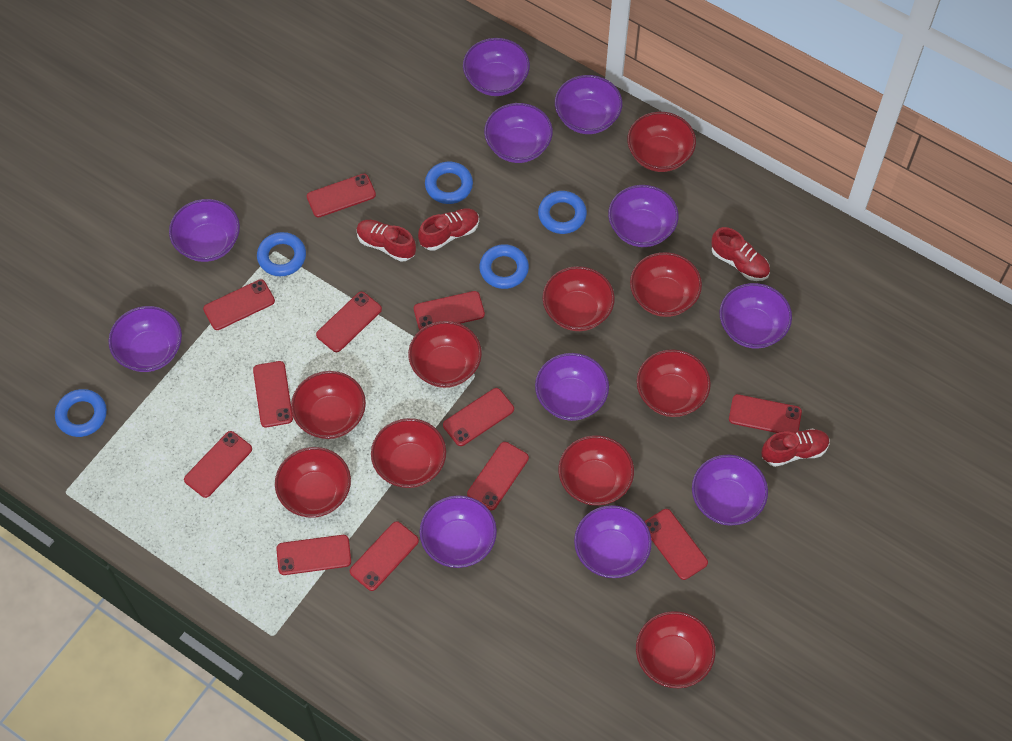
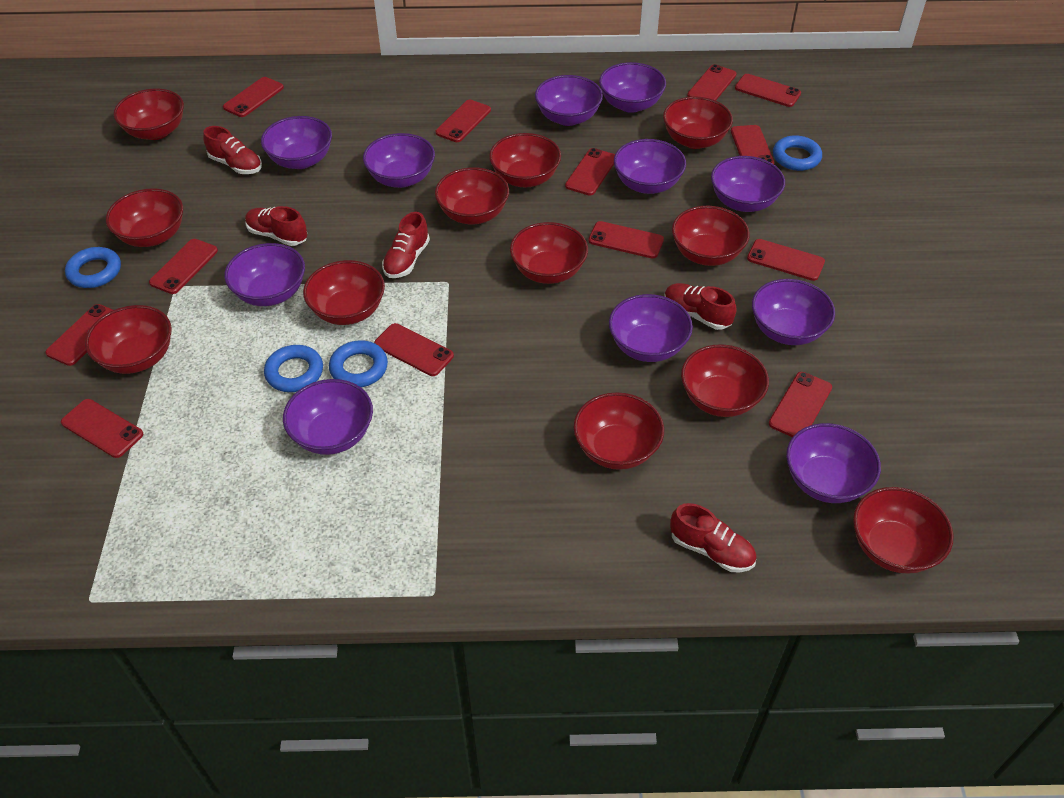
blue ring: [55,389,107,437] [257,232,306,276] [425,161,473,204] [479,244,529,289] [538,191,587,234] = 5 -> [65,247,121,288] [264,345,323,392] [329,340,388,387] [773,135,822,171] = 4
red bowl: [275,447,351,518] [291,371,366,439] [371,418,446,488] [408,321,482,388] [542,266,615,331] [558,435,634,506] [627,112,696,172] [630,252,702,317] [636,611,715,688] [637,349,711,417] = 10 -> [85,305,172,374] [106,188,183,247] [113,89,184,140] [303,260,385,325] [435,167,509,224] [489,133,561,187] [510,222,588,284] [573,392,664,470] [663,97,733,149] [672,206,750,266] [681,344,769,417] [853,487,954,574] = 12
red phone: [184,431,252,498] [203,279,275,330] [253,361,293,427] [276,535,351,575] [307,174,376,217] [316,292,382,352] [350,521,419,591] [414,291,485,330] [443,388,514,446] [467,442,529,511] [645,509,708,580] [729,394,802,433] = 12 -> [45,304,113,366] [61,399,143,458] [149,239,218,294] [223,77,284,117] [374,323,454,376] [436,100,491,142] [565,148,615,196] [589,221,664,258] [687,64,737,100] [731,125,774,164] [735,74,801,107] [747,239,825,281] [769,372,832,437] = 13
red shoe: [356,220,416,262] [418,209,479,251] [712,227,770,281] [761,429,830,467] = 4 -> [203,126,262,174] [245,206,307,246] [382,212,430,278] [664,283,737,330] [670,503,756,573] = 5

